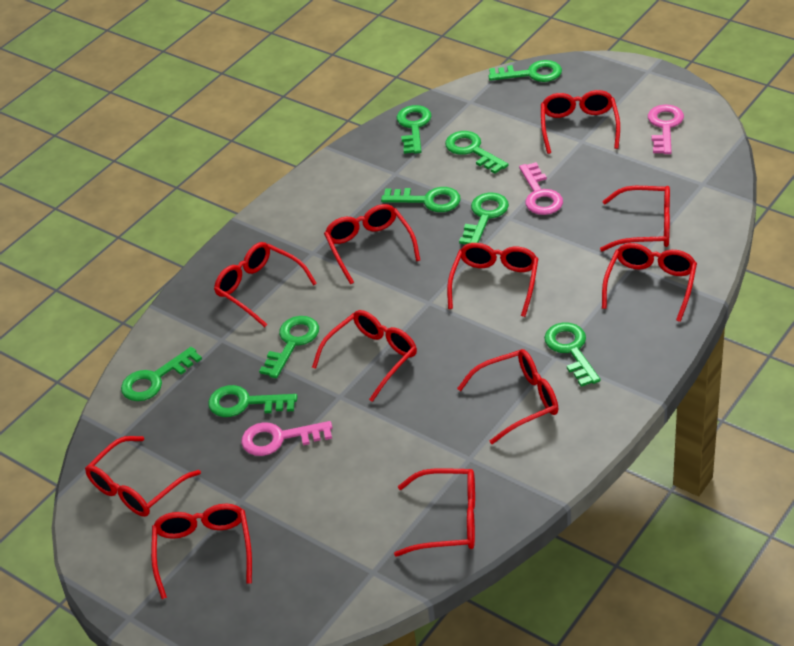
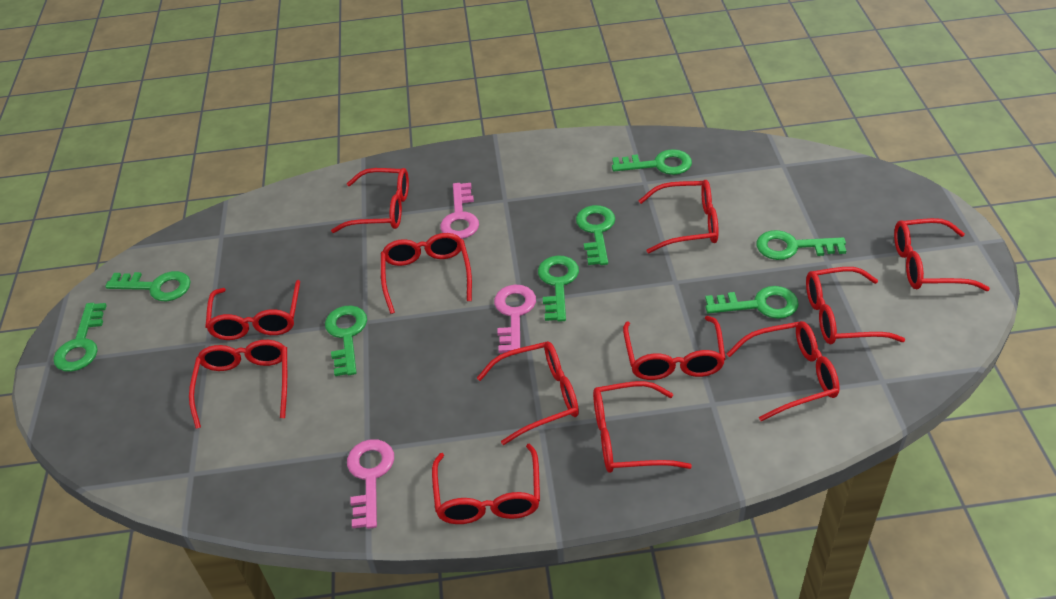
green key: [121,347,202,401] [208,385,297,417] [259,316,319,378] [381,187,461,212] [397,105,432,154] [445,131,508,174] [459,193,509,244] [488,60,562,82] [544,322,600,387] = 9 -> [53,303,107,372] [105,271,191,301] [325,306,367,376] [538,255,579,322] [576,205,615,265] [612,149,692,175] [705,286,799,319] [757,230,846,260] = 8
red glasses: [85,436,201,517] [151,504,252,599] [214,242,317,327] [312,310,417,402] [324,204,420,284] [394,468,475,557] [447,243,538,317] [457,349,559,444] [541,90,620,154] [600,186,670,252] [602,243,697,322] = 11 -> [189,340,287,429] [205,280,300,340] [331,168,409,233] [381,233,472,314] [432,444,540,524] [477,341,579,445] [593,381,692,473] [623,316,726,380] [638,180,719,253] [727,321,840,421] [806,267,905,344] [894,218,990,291] = 12

